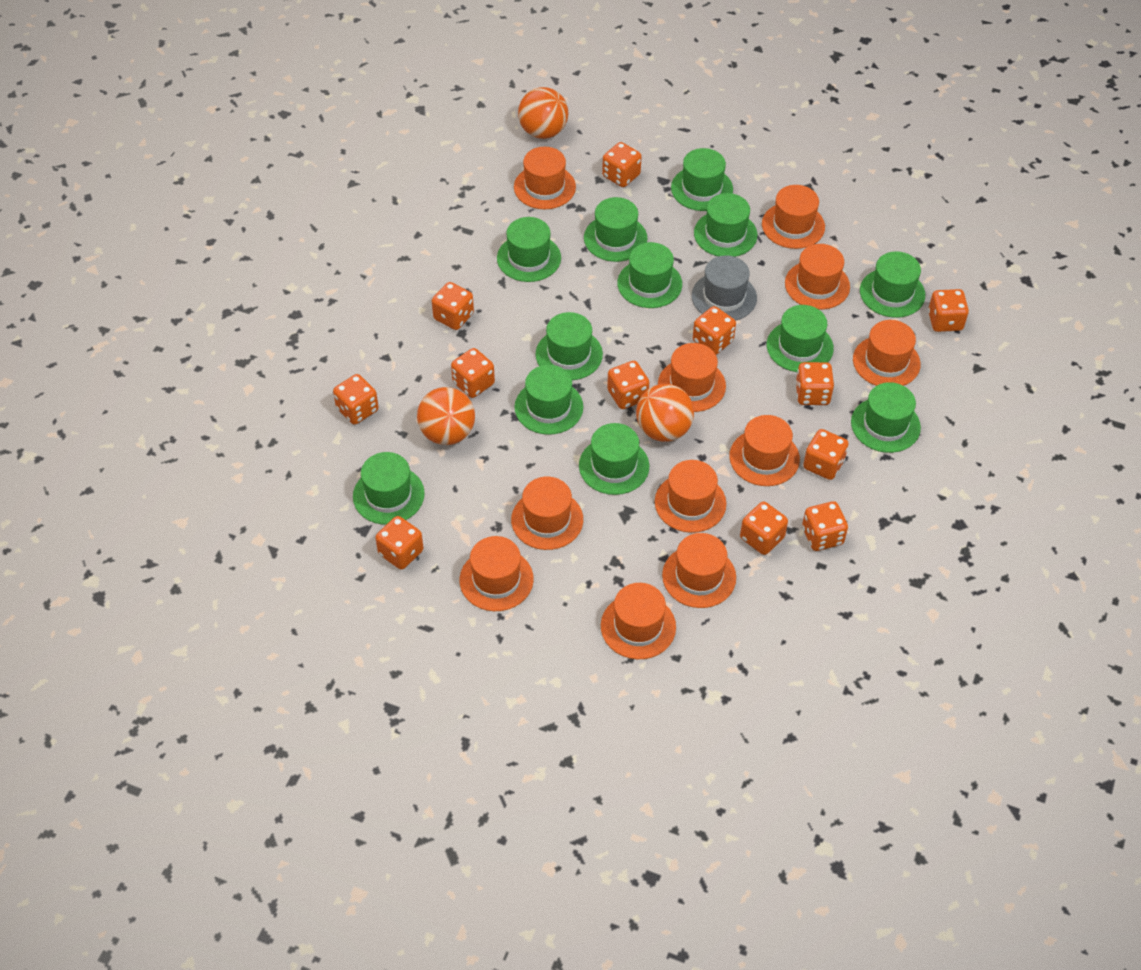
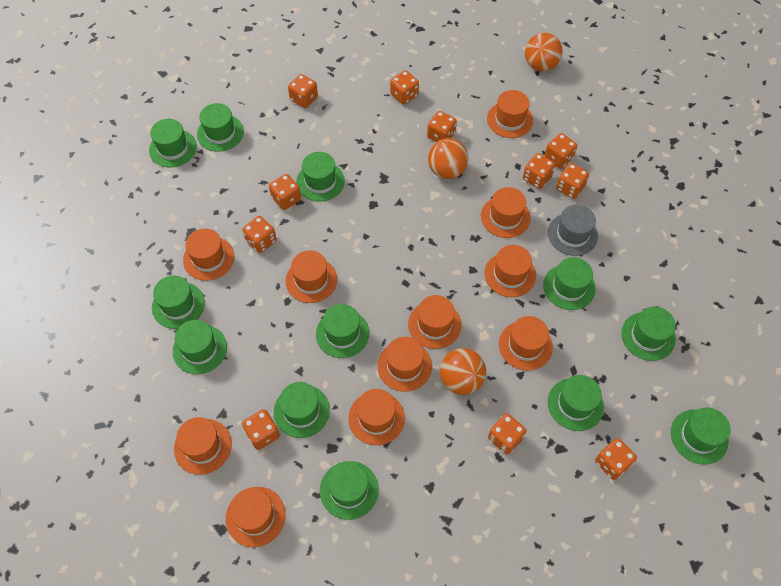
orange dice: [333,374,378,425] [375,516,424,570] [432,282,474,330] [451,348,495,398] [602,142,642,187] [607,361,649,409] [693,306,736,355] [740,501,788,555] [796,362,834,405] [802,501,848,551] [803,429,849,480] [928,289,969,332] = 12 -> [242,216,276,253] [242,409,280,450] [269,174,301,210] [288,74,318,108] [390,70,419,105] [427,111,457,142] [488,413,526,455] [523,153,555,189] [544,133,577,169] [556,163,589,199] [595,438,637,480] = 11

